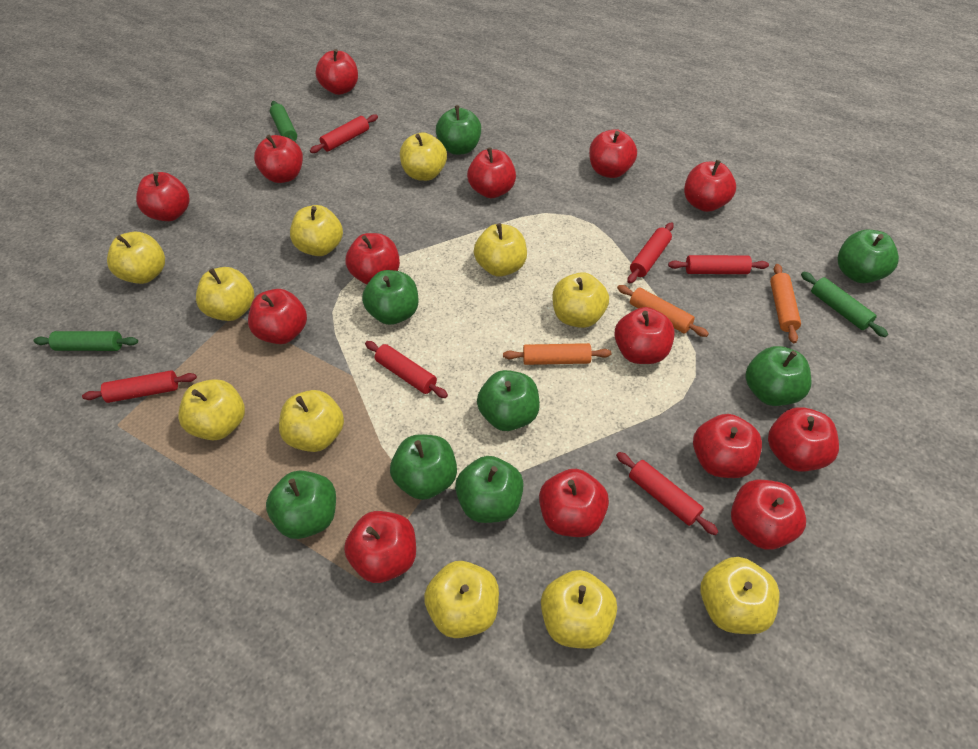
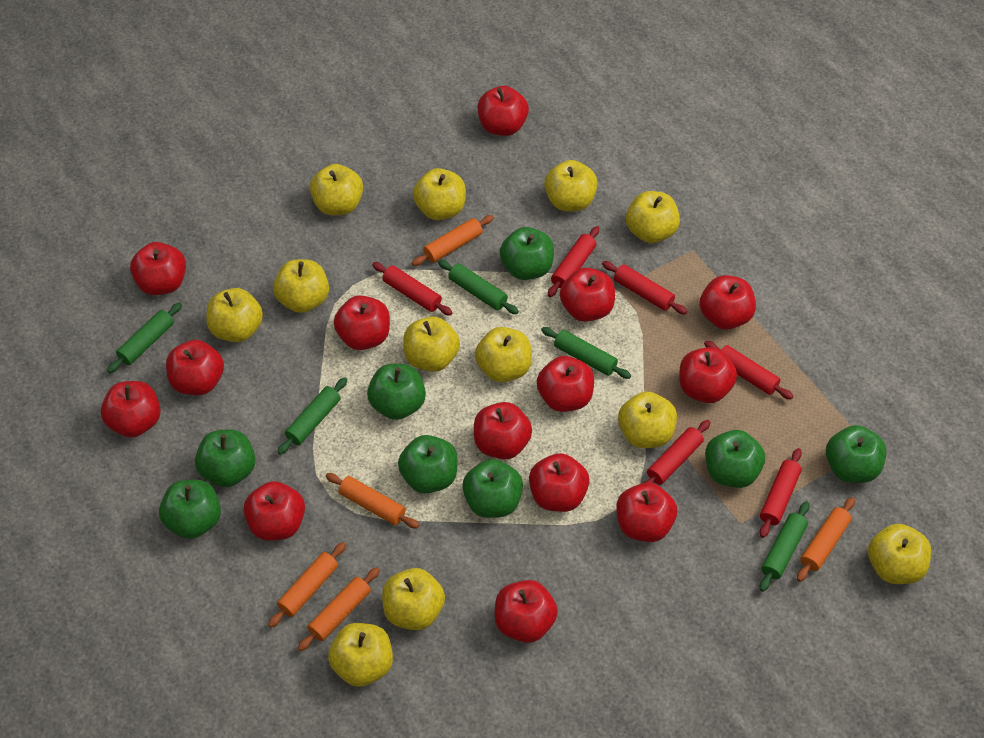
green rolling pin: [33,331,138,351] [270,101,297,143] [801,272,888,337] = 3 -> [107,302,182,373] [278,377,347,455] [438,260,519,314] [541,327,631,379] [760,502,809,592] = 5
orange rolling pin: [503,343,611,365] [617,285,709,337] [770,264,801,343] = 3 -> [268,542,346,628] [298,567,380,651] [326,473,419,528] [412,215,494,266] [797,497,855,582] = 5
yellow apple: [107,232,165,284] [178,379,245,440] [196,267,254,321] [279,390,344,452] [290,205,343,256] [400,132,447,181] [424,561,499,638] [474,223,527,277] [541,570,617,649] [552,272,609,328] [700,557,779,634] = 11 -> [206,288,263,343] [273,259,329,313] [310,164,363,215] [328,623,393,687] [382,568,445,630] [403,316,460,372] [413,168,466,220] [475,327,532,382] [544,160,598,211] [618,391,677,448] [626,191,680,243] [868,524,931,584] = 12

